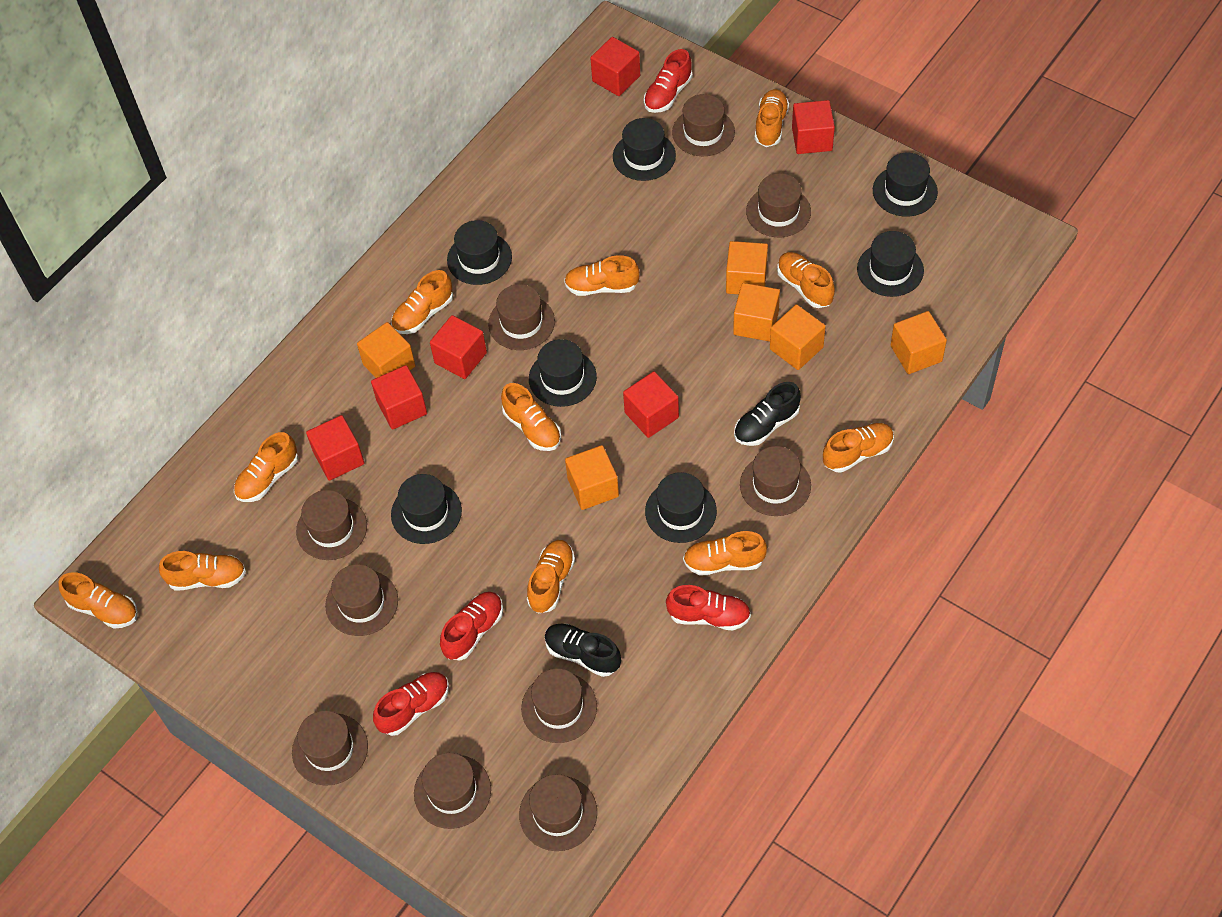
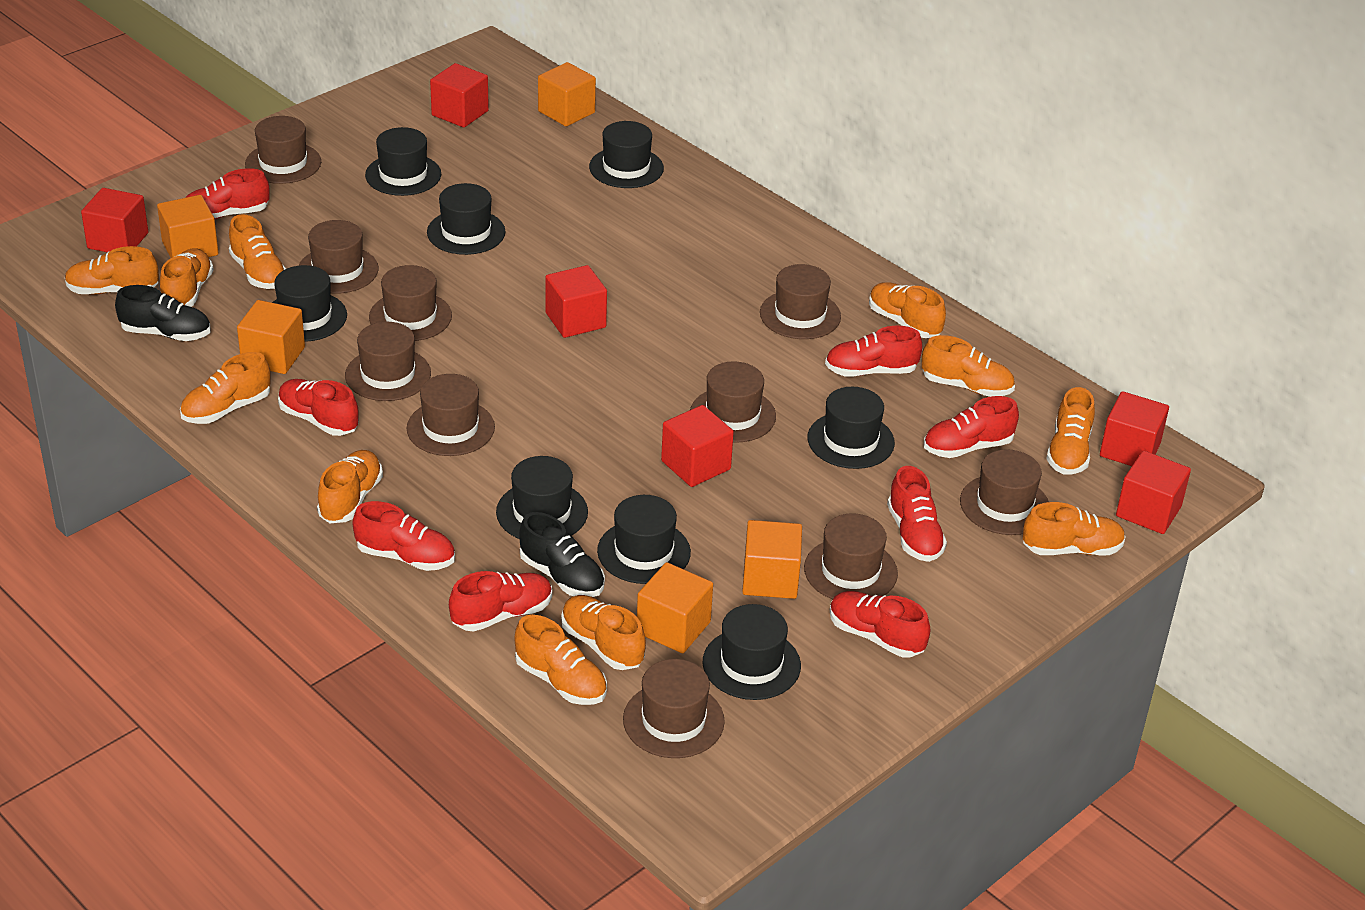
black hat: [391,474,462,544] [447,220,512,285] [529,339,597,407] [613,118,676,181] [645,472,717,543] [857,231,924,297] [873,153,938,217] = 7 -> [272,265,347,342] [365,127,441,196] [427,183,506,255] [496,456,588,539] [589,121,664,188] [597,495,691,584] [703,604,801,700] [808,387,895,469] = 8
orange cube: [357,322,416,378] [565,445,619,510] [726,241,768,294] [733,283,780,342] [770,304,826,370] [891,311,947,374] = 6 -> [157,195,218,258] [237,300,305,374] [538,62,596,126] [637,562,713,653] [742,520,802,599] = 5
red shoe: [373,672,449,736] [440,592,503,660] [644,49,692,113] [666,585,751,631] = 4 -> [185,168,269,219] [278,379,359,436] [353,501,455,571] [449,571,552,632] [825,326,922,377] [830,591,931,657] [887,466,947,562] [924,396,1019,458] = 8

